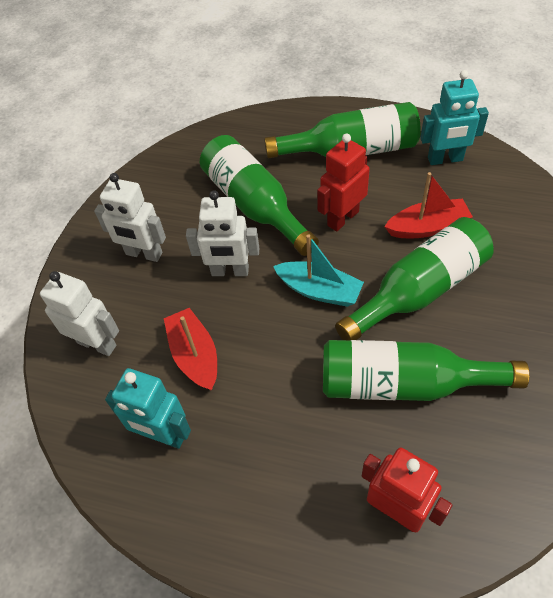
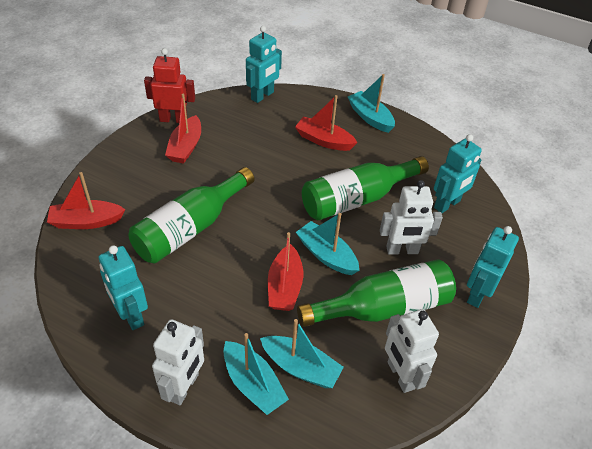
green bottle: [200,135,319,256] [264,102,421,158] [323,340,529,401] [335,217,494,340] = 4 -> [129,167,254,264] [297,259,456,327] [302,156,429,220] = 3
red boat: [164,308,217,390] [384,172,473,238] = 2 -> [47,172,126,229] [165,94,201,164] [268,232,304,311] [295,95,357,151] = 4
red robot: [317,133,370,232] [362,447,452,533] = 2 -> [144,48,195,123] = 1
turquoise boat: [273,234,364,307] = 1 -> [223,333,289,415] [260,319,344,388] [296,213,359,275] [348,74,395,133] = 4
turquoise robot: [105,368,191,449] [420,70,489,165] = 2 -> [99,245,148,330] [246,26,282,103] [434,134,482,213] [467,226,519,308] = 4

